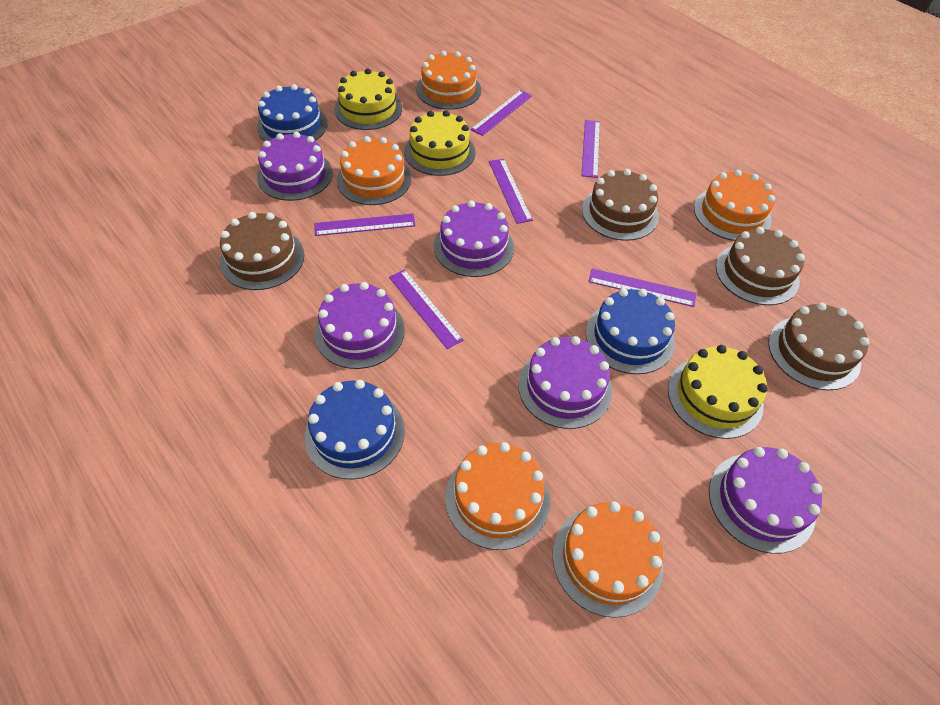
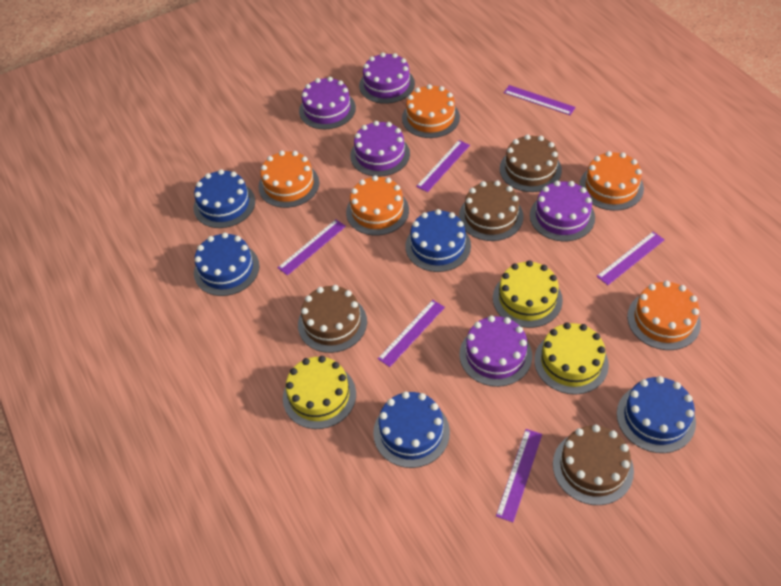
blue cake: [257,84,328,141] [305,380,405,479] [586,289,675,374] = 3 -> [193,169,255,228] [194,232,260,296] [373,391,450,468] [405,209,471,272] [617,376,696,453] = 5

